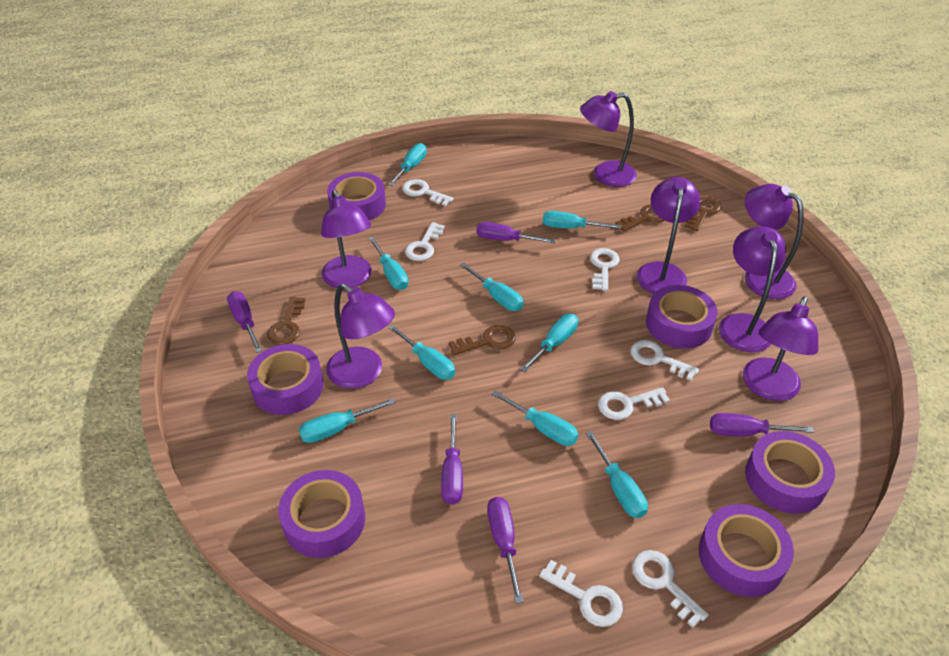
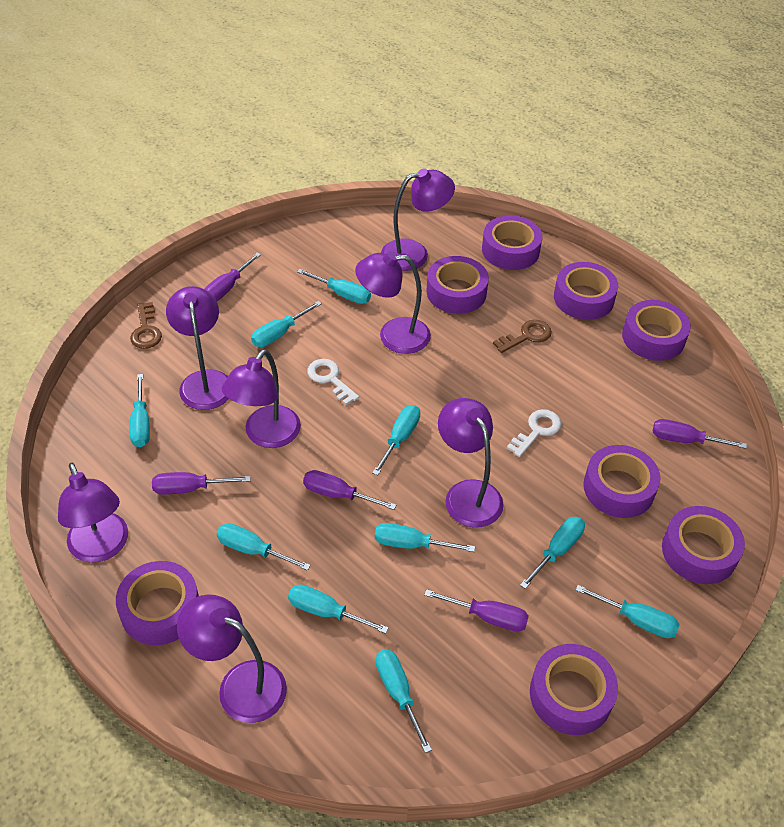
brown key: [267,297,305,345] [449,325,516,355] [615,204,665,231] [684,197,721,231] = 4 -> [130,302,162,349] [493,320,552,353] = 2
purple tape: [247,344,324,415] [278,470,365,558] [327,172,386,220] [646,285,718,349] [699,504,794,597] [745,431,835,514] = 6 -> [116,561,199,645] [427,256,489,314] [482,215,542,270] [530,644,618,735] [554,262,618,320] [583,445,661,518] [622,300,691,361] [662,506,745,584] = 8
turquoise screwdriver: [299,398,396,443] [369,237,408,290] [388,143,427,186] [388,324,455,380] [460,263,523,311] [491,390,579,446] [520,314,578,372] [543,211,621,229] [586,431,648,518] = 9 -> [129,374,150,447] [216,523,311,571] [251,301,322,347] [288,585,389,634] [297,269,371,304] [372,405,420,476] [375,523,475,552] [376,649,432,753] [520,517,585,589] [576,585,680,638] = 10
white key: [402,179,453,206] [405,222,445,261] [539,560,623,627] [590,248,619,291] [598,387,670,420] [630,340,699,381] [632,550,709,628] = 7 -> [307,359,359,405] [507,409,561,457] = 2

